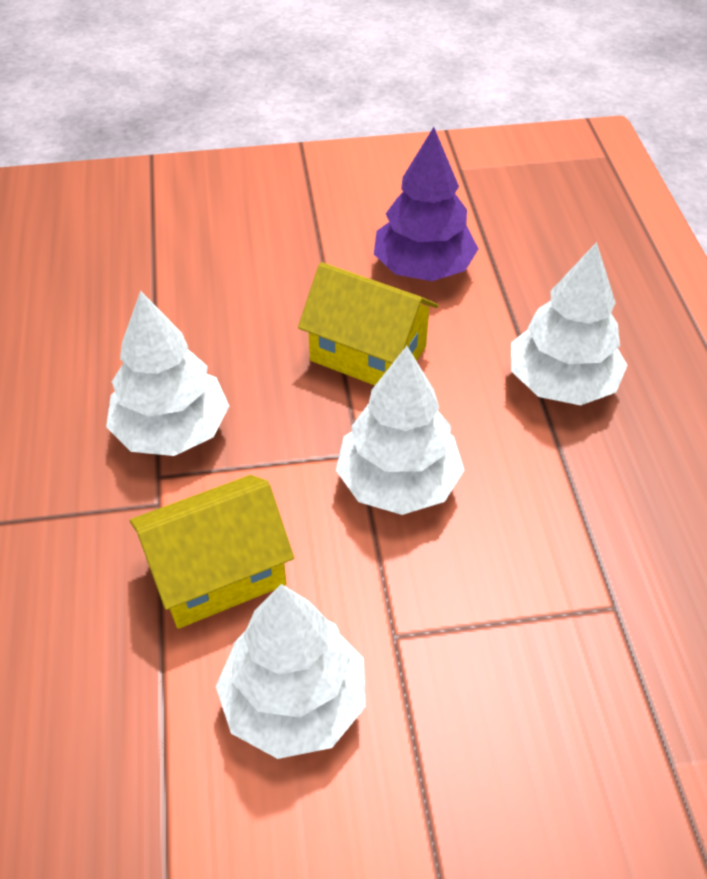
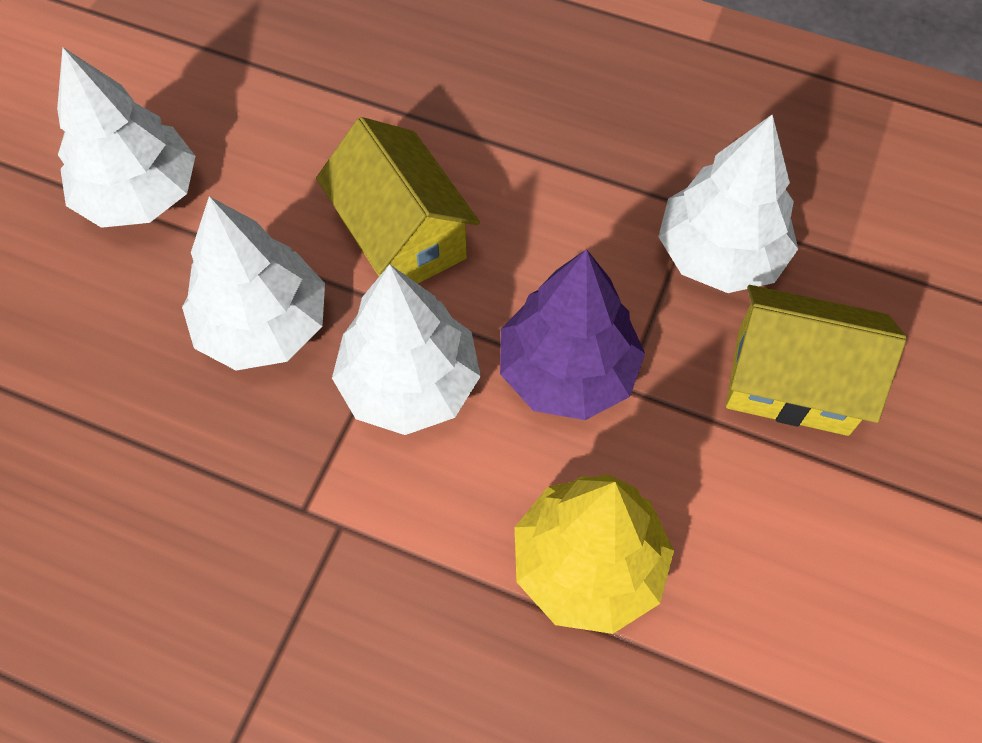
yellow tree: none = 0 -> [515,474,674,634] = 1

